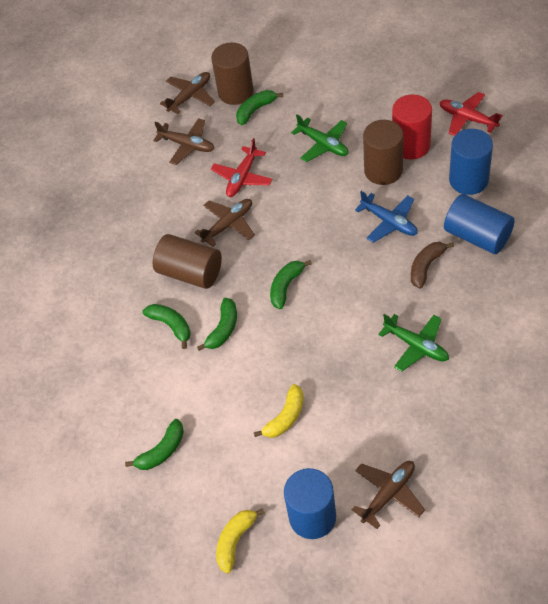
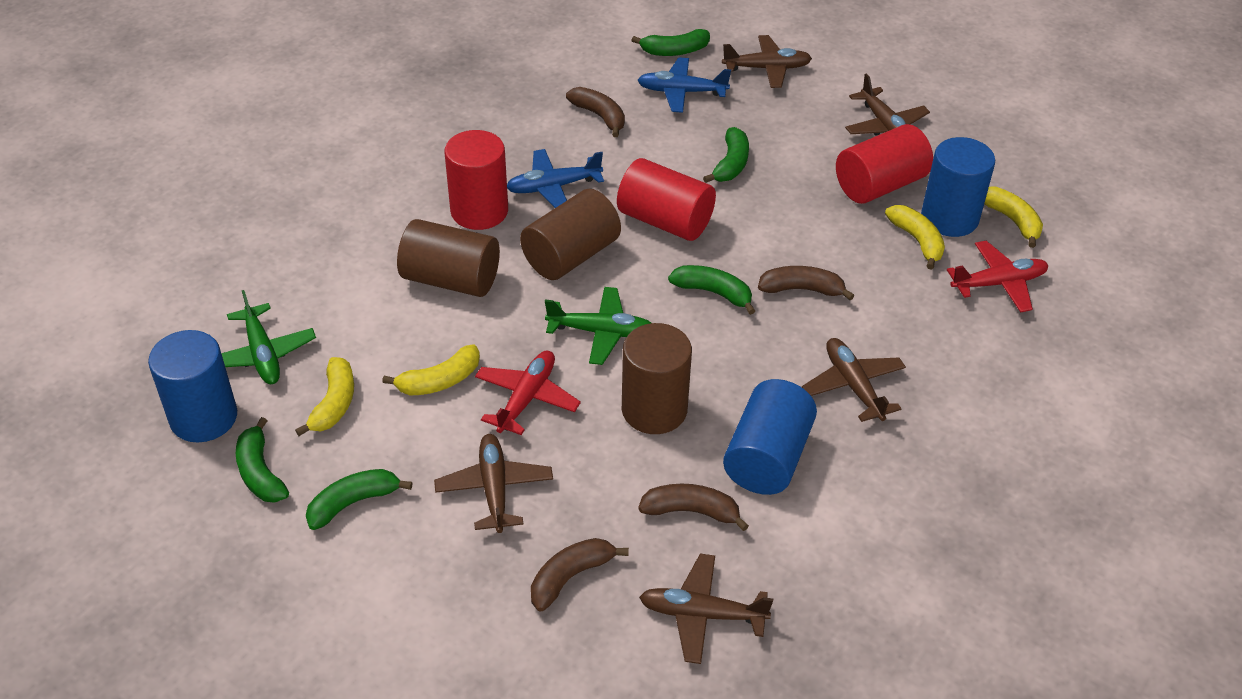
blue plane: [355,191,418,243] = 1 -> [507,149,604,208] [638,57,731,113] = 2
brown banana: [411,242,454,289] = 1 -> [531,538,629,611] [566,87,625,137] [638,484,749,531] [758,266,855,301] = 4
brown plane: [153,118,214,165] [160,72,215,114] [195,199,255,247] [352,461,425,529] = 4 -> [434,434,553,533] [639,554,773,664] [722,35,812,88] [802,338,906,422] [845,73,930,136] = 5
red cylinder: [392,94,432,159] = 1 -> [444,130,508,230] [617,158,716,241] [836,124,933,204] = 3
yellow banana: [216,508,265,574] [254,384,304,438] = 2 -> [295,357,354,436] [382,345,480,396] [885,205,945,270] [984,186,1043,248] = 4

